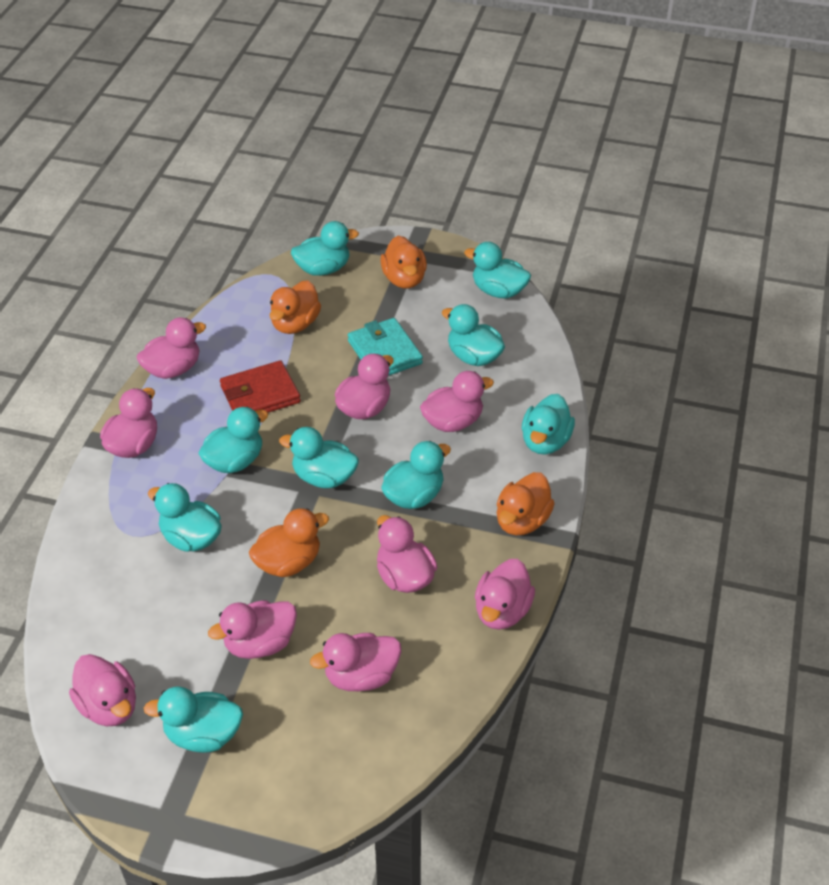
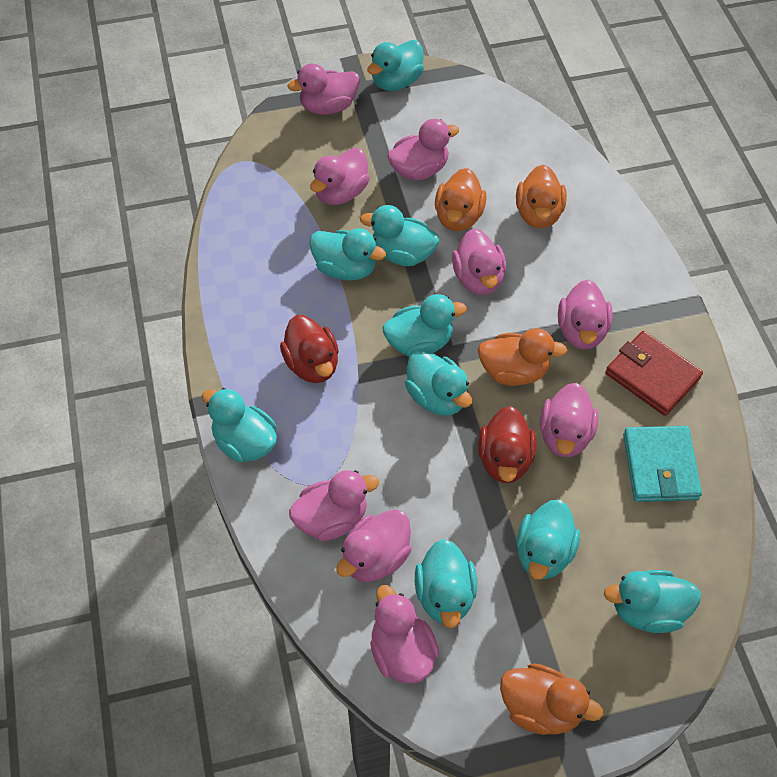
red duck: none = 0 -> [280,315,339,383] [478,406,537,483] = 2

